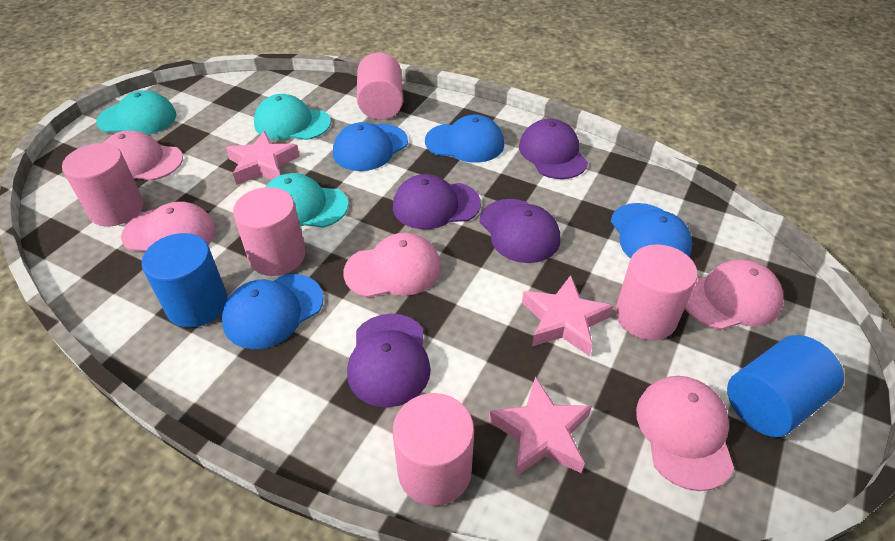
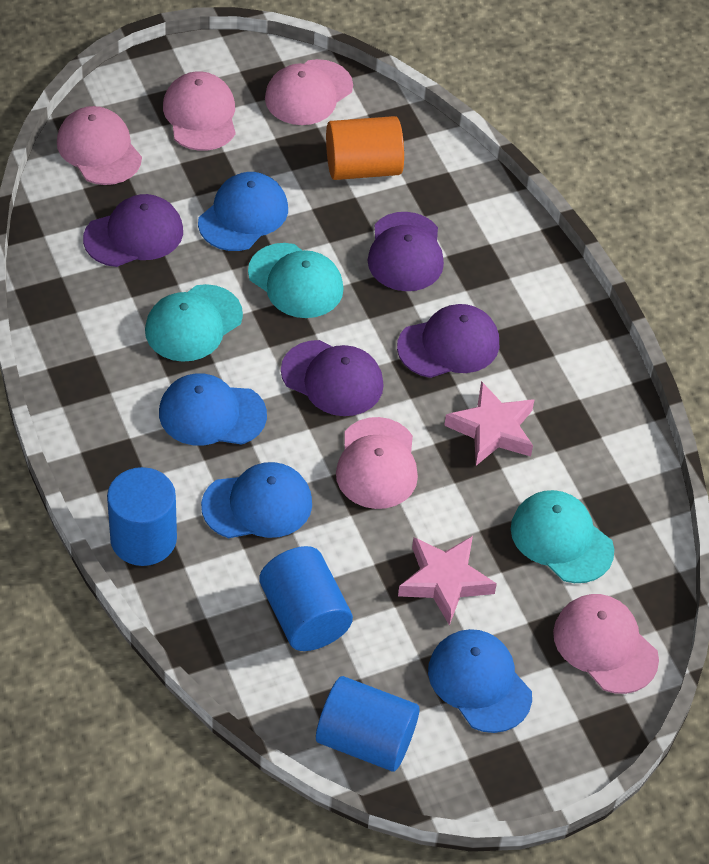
blue cylinder: [141,233,228,328] [727,335,844,437] = 2 -> [107,467,177,566] [259,546,353,651] [316,676,419,772] = 3
orange cylinder: none = 0 -> [326,116,404,180] = 1
pink cylinder: [62,143,143,226] [233,187,305,276] [357,53,403,120] [393,393,474,506] [615,244,698,340] = 5 -> none = 0
pink star: [226,131,300,185] [489,376,592,477] [522,275,613,357] = 3 -> [398,536,497,626] [444,381,534,466] = 2

